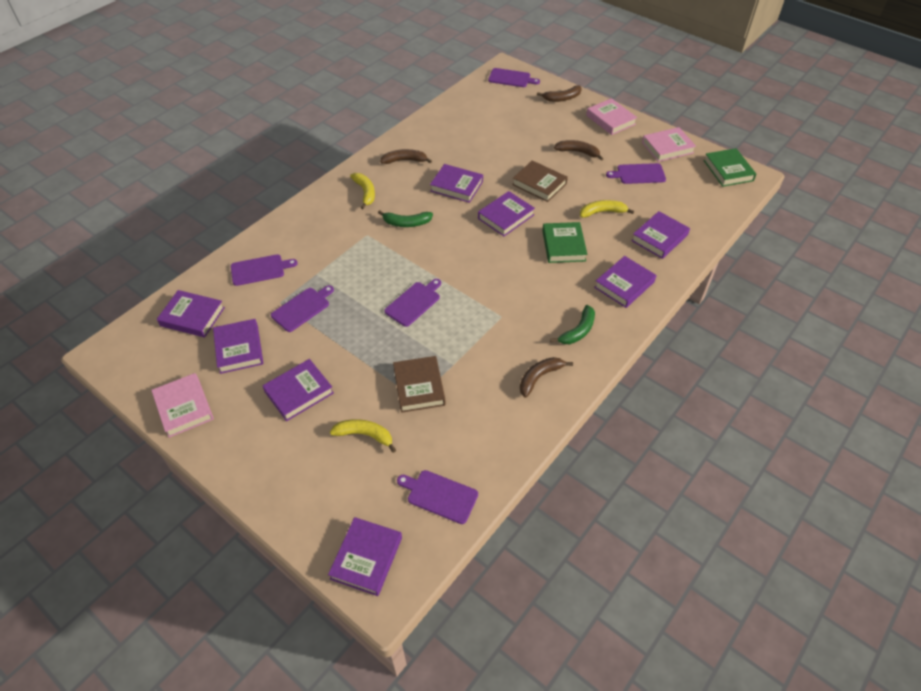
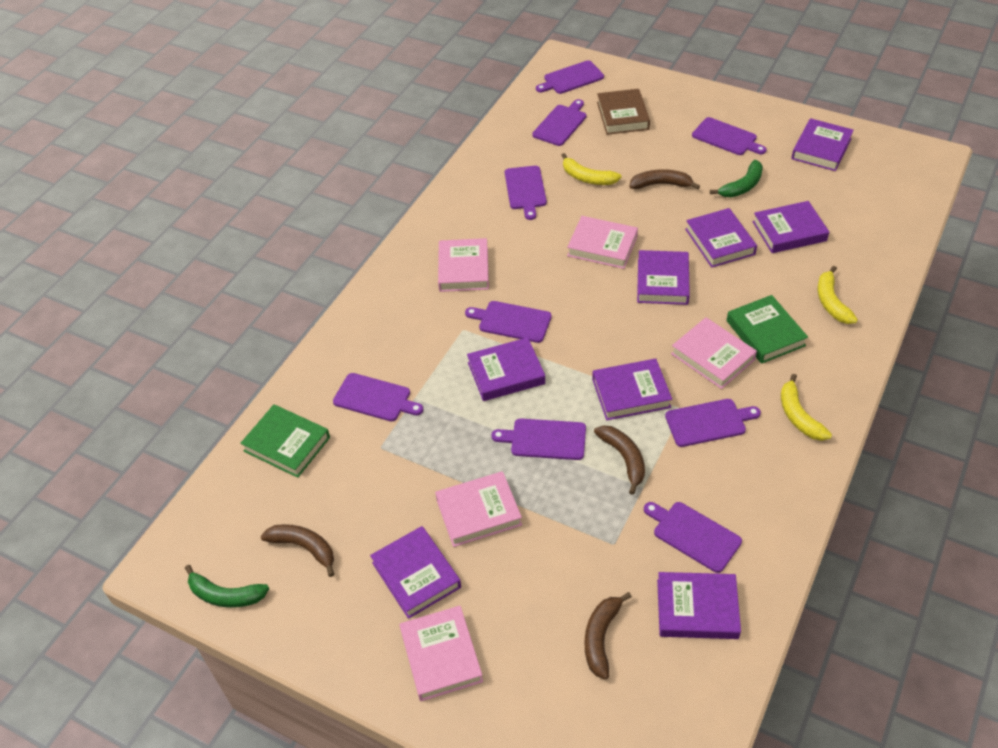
brown book: [393,356,445,413] [512,160,568,202] = 2 -> [597,89,650,135] = 1
pink book: [151,373,214,438] [586,98,637,135] [642,127,696,162] = 3 -> [399,606,483,701] [435,471,522,547] [438,238,489,292] [567,216,638,269] [671,317,757,389] = 5
purple cutting board: [231,254,298,286] [271,285,334,332] [384,279,441,327] [397,470,478,524] [488,68,540,87] [606,163,666,184] = 6 -> [333,373,423,421] [465,301,552,343] [491,418,586,460] [505,166,547,220] [532,99,586,146] [536,60,604,94] [644,502,742,573] [665,399,761,447] [692,117,767,155] = 9

